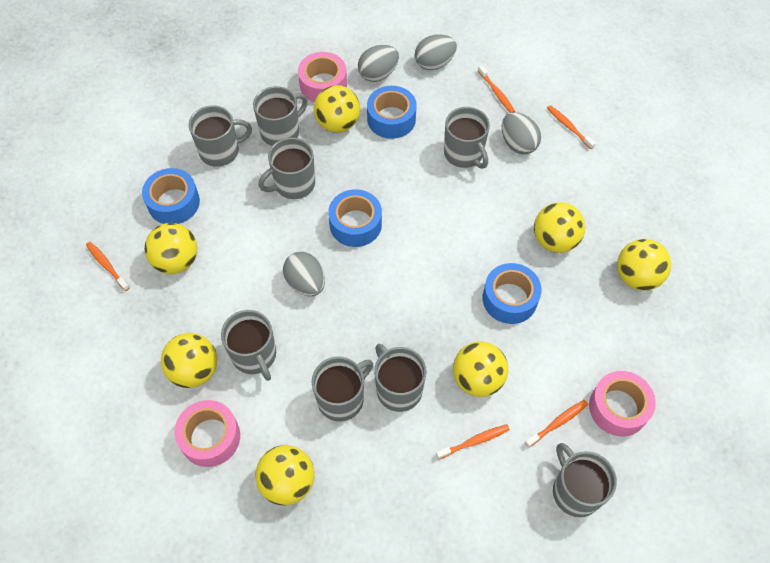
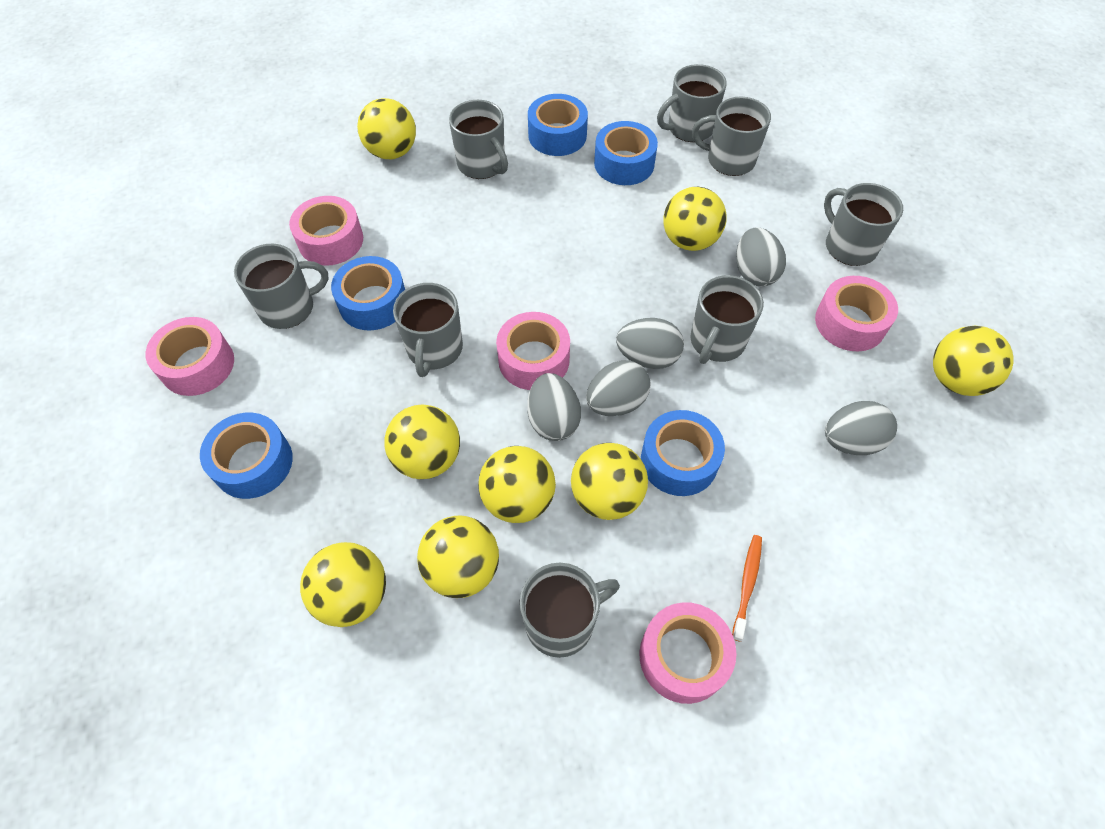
blue tape: [142,168,200,224] [328,189,382,247] [367,86,417,139] [483,263,542,324] = 4 -> [200,413,293,499] [331,256,405,330] [528,94,588,156] [594,121,658,185] [641,410,725,496] = 5
grey egg: [283,252,325,296] [358,45,399,82] [415,34,457,70] [502,112,541,154] = 4 -> [527,373,581,441] [586,360,651,416] [616,318,684,369] [736,227,786,287] [825,401,897,455] = 5
orange toothbrush: [86,242,130,291] [436,424,510,459] [478,65,515,113] [525,400,588,448] [547,105,596,149] = 5 -> [732,535,762,642] = 1
pink tape: [174,400,240,467] [298,52,347,102] [589,371,656,436] = 3 -> [146,317,234,396] [289,196,363,266] [496,312,570,390] [639,602,736,704] [815,276,898,351] = 5
yellow ball: [145,223,197,274] [161,333,217,388] [255,445,314,506] [314,85,360,133] [453,342,508,397] [534,202,585,253] [617,239,671,291] = 7 -> [300,542,386,627] [357,98,416,159] [384,404,460,479] [417,515,499,598] [478,446,556,523] [571,443,648,520] [663,187,726,251] [933,326,1014,396] = 8

